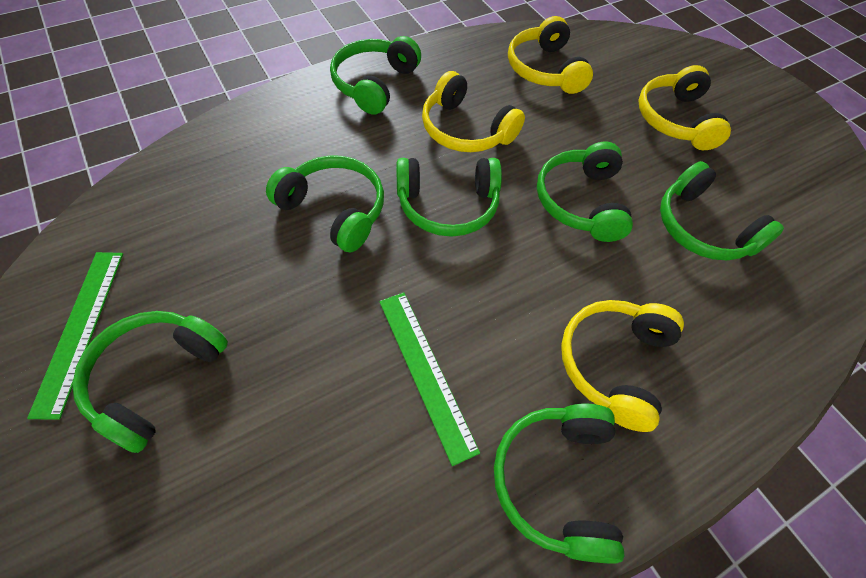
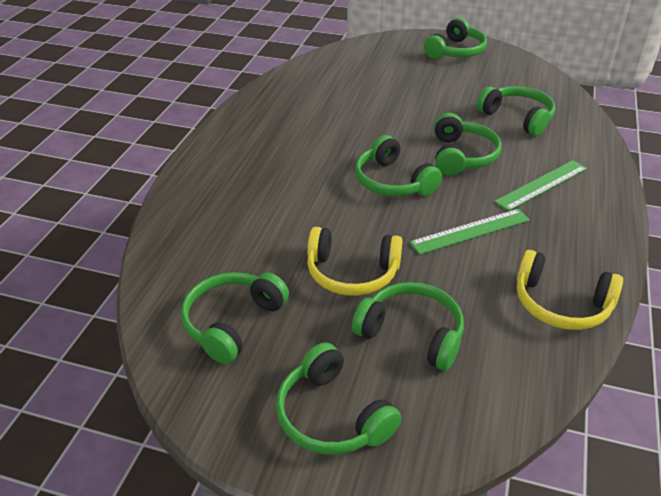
yellow headphones: [422,71,525,152] [508,16,593,94] [561,300,684,432] [638,65,731,150] = 4 -> [307,227,403,296] [517,250,623,330] = 2

